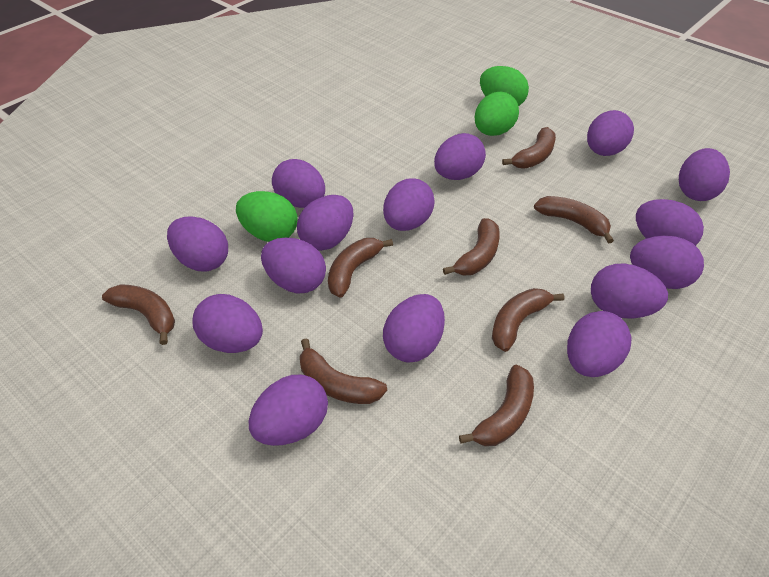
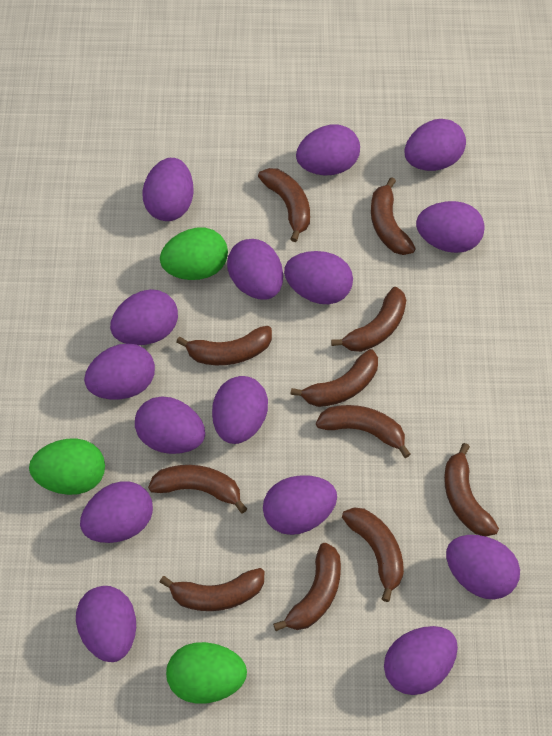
brown banana: [102,284,175,345] [300,338,387,404] [328,238,393,298] [443,218,500,275] [459,365,534,446] [492,288,564,352] [502,127,556,169] [534,196,614,244] = 8 -> [148,465,247,514] [160,568,264,611] [176,326,272,365] [258,168,310,242] [273,543,341,631] [290,349,378,407] [316,405,411,458] [331,287,406,352] [342,508,404,602] [371,177,416,255] [444,443,499,536] = 11

